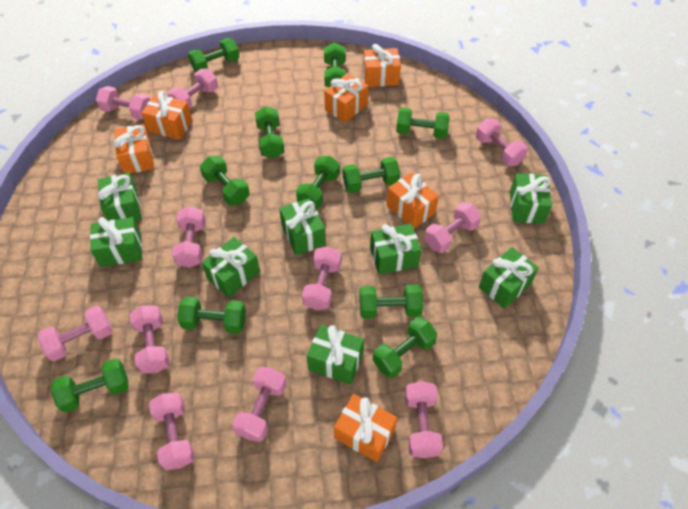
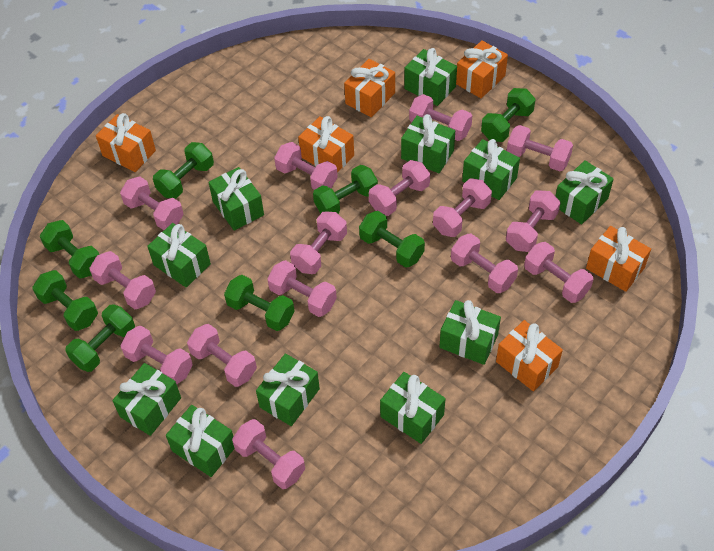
green dumbbell: [51,358,128,413] [177,296,246,334] [188,38,239,72] [200,156,250,206] [255,106,284,159] [296,156,340,209] [324,42,346,88] [343,157,400,193] [359,284,423,319] [373,317,437,378] [396,108,450,139] = 11 -> [33,270,98,331] [40,220,99,279] [65,304,135,372] [153,142,214,199] [224,275,295,331] [313,165,378,214] [359,211,425,268] [481,88,535,142] = 8
green gift: [90,217,142,267] [98,173,142,221] [202,237,260,298] [279,198,326,256] [307,325,364,385] [370,224,421,275] [479,247,539,309] [510,174,552,224] = 8 -> [112,363,181,436] [147,223,211,288] [166,405,235,477] [208,167,264,231] [256,353,320,426] [380,372,446,444] [401,114,455,173] [404,48,457,106] [439,300,501,365] [462,139,520,200] [556,160,614,224] = 11
pink dumbbell: [38,306,112,361] [96,86,150,120] [130,305,170,374] [149,392,195,470] [167,69,218,109] [172,206,206,268] [232,367,287,442] [302,246,341,310] [405,381,443,458] [424,202,481,253] [476,119,528,166] = 11 -> [90,251,156,309] [120,177,184,230] [120,326,193,384] [187,324,257,387] [232,419,305,489] [267,260,337,317] [274,142,338,190] [290,211,347,274] [369,160,430,216] [409,94,472,141] [433,178,492,237] [451,233,518,293] [506,190,560,252] [507,125,573,171] [524,242,593,303] = 15

